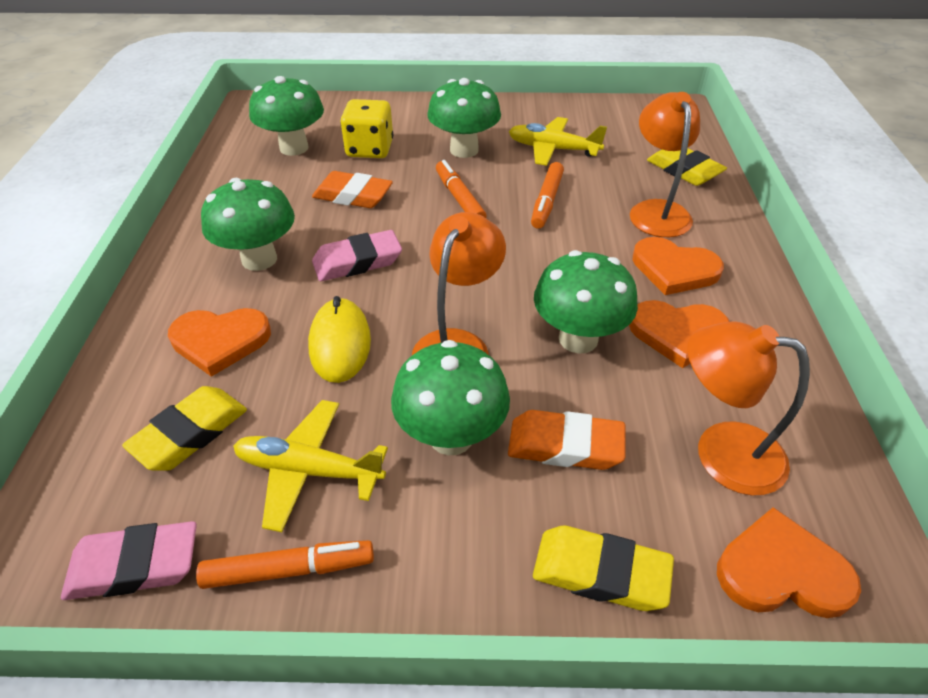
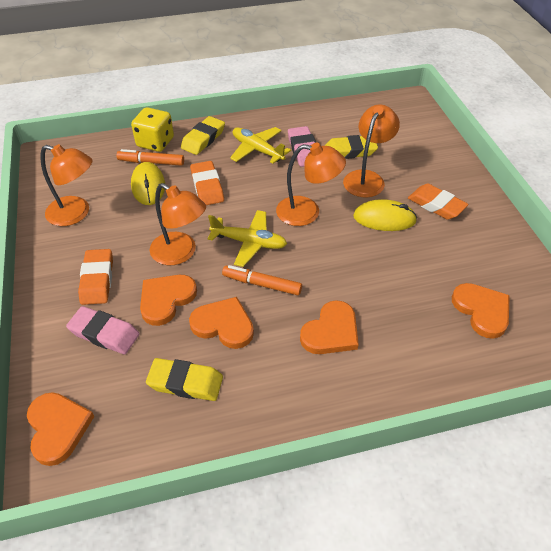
green mushroom: [201,178,295,271] [249,76,324,156] [391,340,510,455] [427,78,501,158] [534,250,638,353] = 5 -> none = 0
orange eraser: [312,171,393,208] [508,410,625,470] = 2 -> [78,249,113,305] [190,161,224,205] [408,183,469,220] = 3
orange heart: [168,308,271,377] [629,300,730,368] [633,237,724,295] [717,507,861,618] = 4 -> [27,392,95,466] [140,275,197,326] [189,297,254,349] [300,300,359,354] [452,283,510,339] = 5
orange lamp: [412,212,506,355] [630,92,700,237] [687,321,810,496] = 3 -> [40,144,93,226] [150,183,206,265] [276,143,346,226] [343,104,400,198] = 4
orange marker: [196,540,374,589] [436,160,487,218] [531,162,564,229] = 3 -> [116,149,184,166] [222,265,302,295] = 2
yellow mouse: [308,296,371,383] = 1 -> [131,162,165,205] [353,199,417,231] = 2

